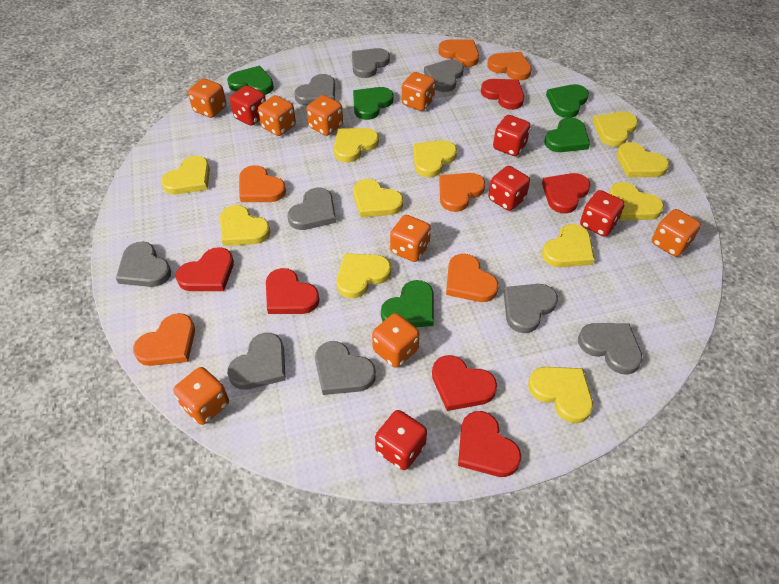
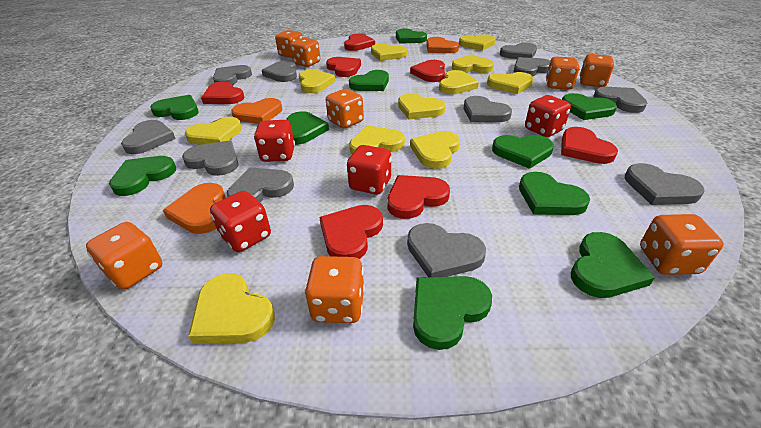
green heart: [227,66,274,95] [353,87,393,120] [381,280,434,327] [544,117,590,152] [546,84,589,118] = 5 -> [109,156,176,196] [150,95,199,120] [287,111,329,145] [349,70,389,91] [396,29,427,44] [413,276,492,350] [492,135,554,169] [519,172,590,215] [562,93,617,120] [571,232,655,298] = 10
grey heart: [116,241,171,287] [227,333,286,390] [288,188,336,230] [294,74,335,105] [315,341,376,395] [352,48,390,78] [424,60,464,92] [504,284,558,333] [578,323,643,375] = 9 -> [121,120,176,154] [182,140,239,176] [213,65,252,85] [227,167,294,202] [262,60,297,82] [407,223,486,277] [464,96,512,122] [500,43,537,59] [513,57,550,77] [593,87,647,113] [625,163,704,205] = 11
orange heart: [133,313,195,366] [239,165,286,202] [438,39,479,67] [439,173,485,212] [446,254,499,302] [487,52,532,80] = 6 -> [163,183,226,234] [231,98,282,124] [426,37,459,53] = 3
red dice: [230,85,266,126] [375,410,427,470] [488,166,530,211] [493,115,531,156] [580,190,625,237] = 5 -> [210,191,271,252] [254,120,295,162] [347,145,392,194] [525,95,571,137] = 4
red heart: [176,247,234,291] [266,268,320,314] [432,355,497,411] [458,411,521,477] [481,79,524,110] [542,173,590,214] = 6 -> [201,81,244,104] [319,205,383,259] [326,57,361,77] [344,33,375,51] [387,175,450,219] [410,60,445,82] [561,127,618,164] = 7

